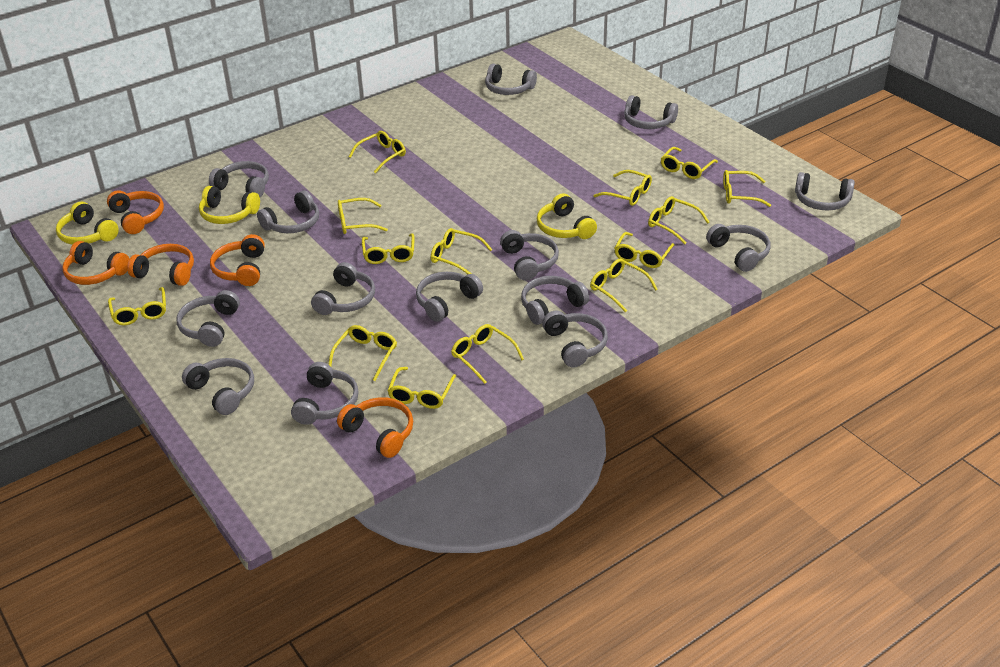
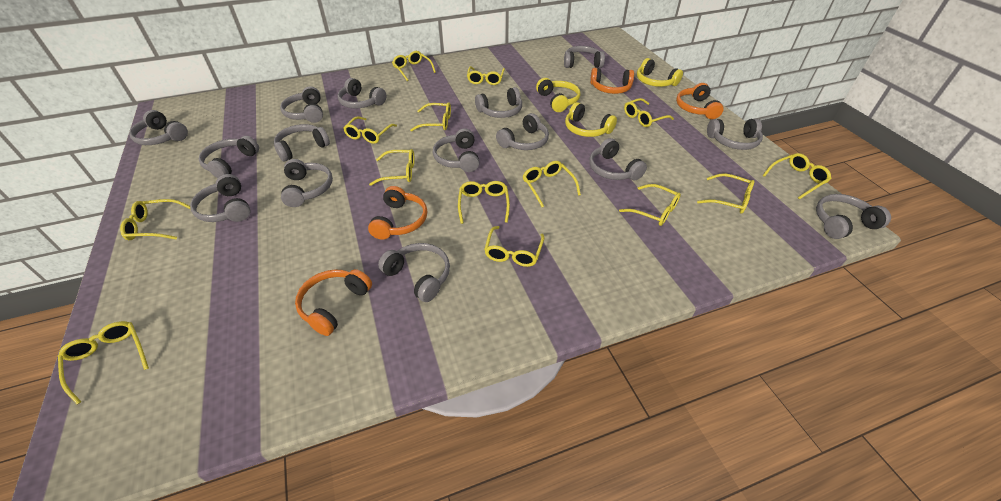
grey headphones: [176,290,240,347] [182,358,254,415] [209,161,269,197] [257,190,319,233] [291,362,359,425] [311,262,375,315] [416,272,483,322] [485,64,537,95] [500,230,559,281] [521,276,589,325] [542,311,608,368] [624,95,678,129] [706,224,771,272] [795,172,855,211] = 14 -> [129,110,188,145] [190,174,251,222] [199,136,259,178] [274,124,330,162] [280,86,323,123] [281,159,333,207] [338,78,386,108] [378,243,450,302] [433,128,479,172] [475,87,522,118] [496,113,549,150] [564,46,605,68] [589,138,647,180] [707,119,763,150] [816,194,891,239] = 15
orange headphones: [62,241,129,285] [107,190,164,234] [127,244,194,286] [210,234,265,286] [337,397,413,458] = 5 -> [295,269,372,336] [368,186,427,240] [590,68,634,94] [676,83,724,119] = 4

